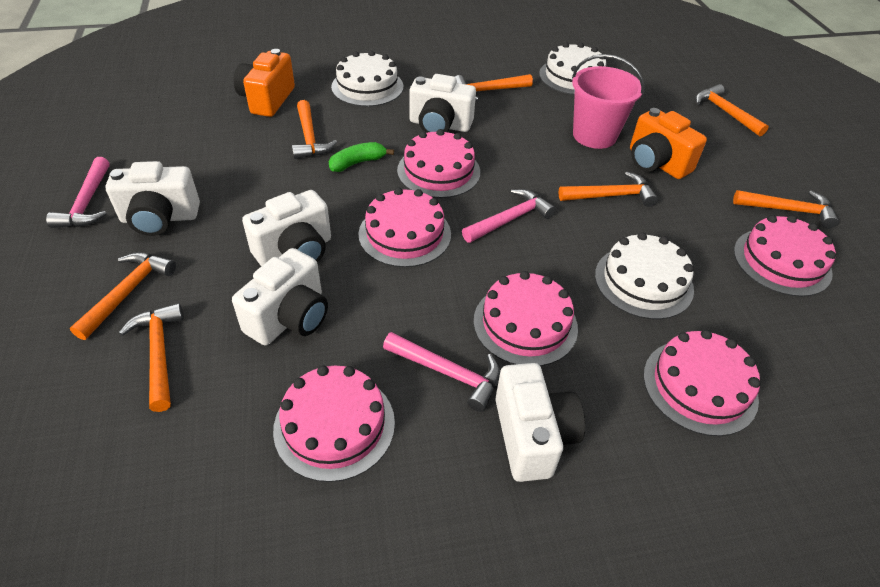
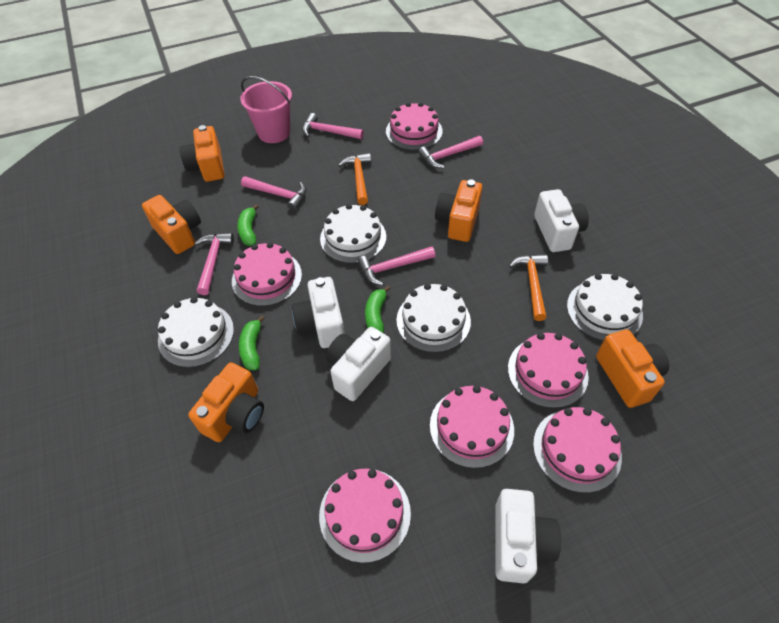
green banana: [329,142,394,172] = 1 -> [237,204,259,246] [239,315,265,370] [365,285,391,333] = 3
orange camera: [234,49,295,117] [630,108,707,179] = 2 -> [142,195,201,254] [180,125,224,182] [188,362,264,442] [435,180,483,242] [596,330,669,408] = 5
orange hammer: [70,252,176,340] [119,303,184,412] [292,100,337,159] [455,74,533,101] [559,171,658,207] [695,84,769,137] [733,190,839,229] = 7 -> [338,153,371,205] [509,254,548,321] = 2
pink hammer: [46,157,110,228] [383,332,500,412] [462,189,556,243] = 3 -> [195,233,234,295] [241,176,307,211] [302,113,364,139] [358,246,435,286] [418,136,483,168] = 5
white cake: [331,51,403,107] [539,42,606,95] [595,232,694,319] = 3 -> [158,297,234,367] [320,204,386,263] [396,283,471,353] [567,273,643,341] = 4
white camera: [106,161,200,236] [232,248,328,345] [242,190,331,266] [409,74,476,133] [495,363,585,482] = 5 -> [292,277,345,348] [326,327,391,401] [495,489,561,583] [534,189,589,252] = 4

